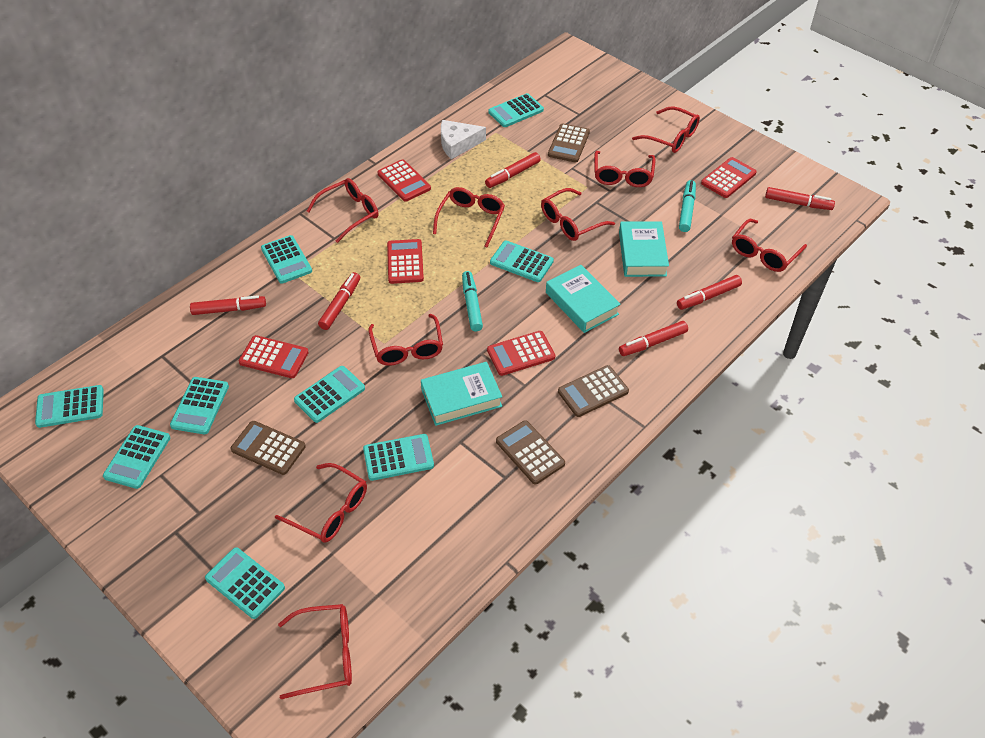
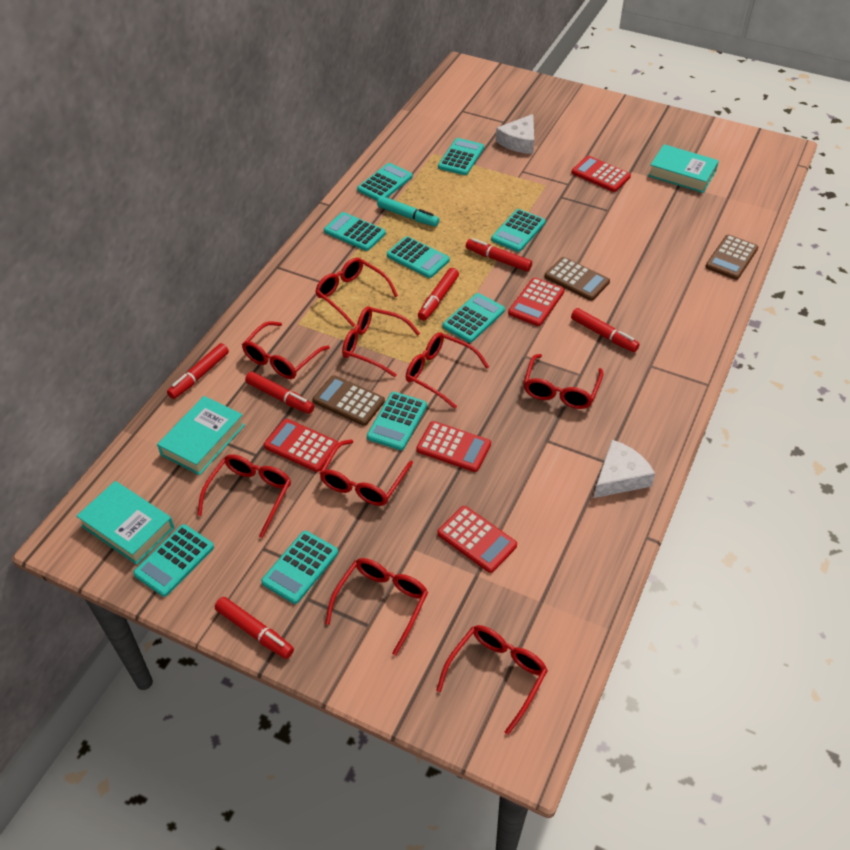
brown calculator: [230,421,306,475] [496,420,565,484] [548,123,590,163] [558,365,629,417] = 4 -> [313,375,385,426] [545,257,610,301] [705,235,758,280] = 3
turquoise marker: [462,271,483,331] [679,180,696,232] = 2 -> [377,196,439,227] = 1
white cheese: [441,120,486,159] = 1 -> [496,114,534,154] [594,440,655,498] = 2

